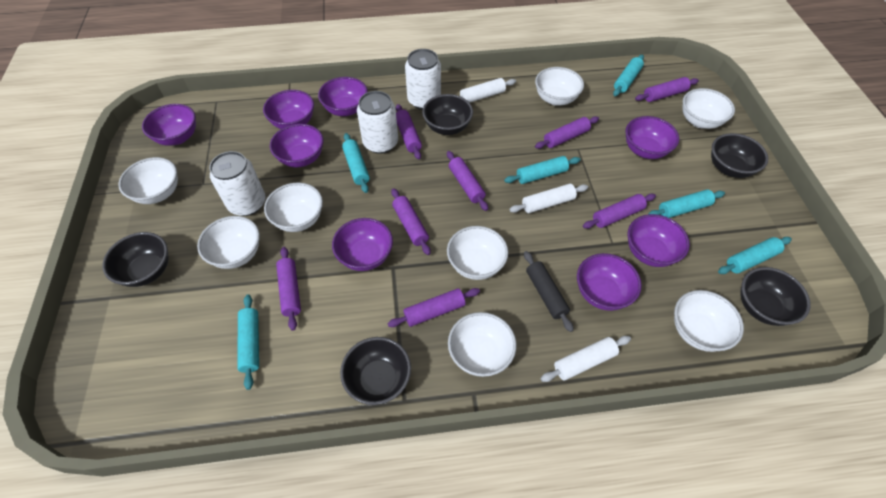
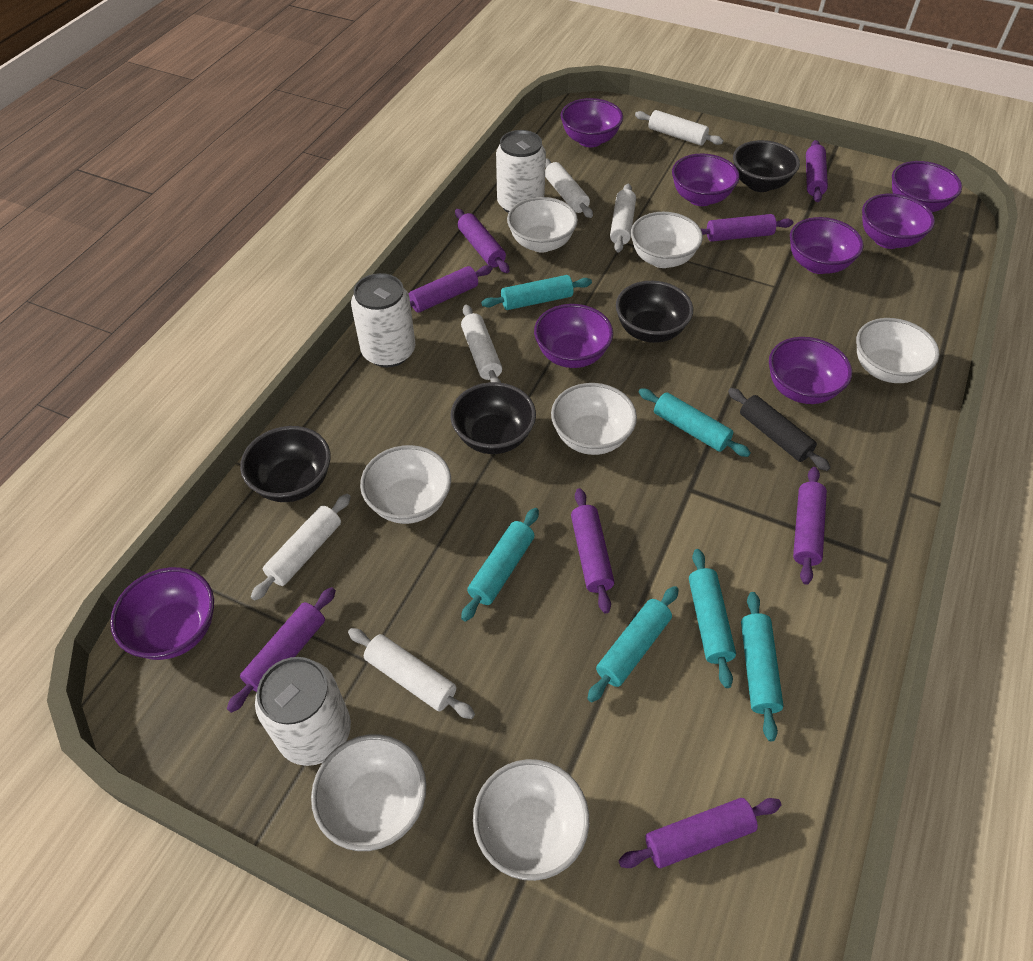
black bowl: [102,232,169,287] [340,337,411,405] [422,94,473,135] [711,133,768,178] [740,267,811,326] = 5 -> [240,426,331,502] [450,382,536,454] [616,281,693,343] [733,140,800,192] = 4
white bowl: [118,157,178,204] [197,216,260,269] [264,183,323,232] [447,226,508,280] [448,312,516,377] [535,67,584,106] [674,290,744,352] [682,88,735,129] = 8 -> [311,734,426,851] [360,445,451,524] [473,759,589,881] [507,197,578,253] [551,383,637,455] [631,212,703,268] [856,318,939,383] = 7
white rolling pin: [460,78,516,103] [509,184,588,213] [541,336,631,382] = 3 -> [251,494,351,601] [348,628,475,719] [461,305,502,383] [545,158,593,218] [610,184,636,252] [635,110,724,146] = 6

